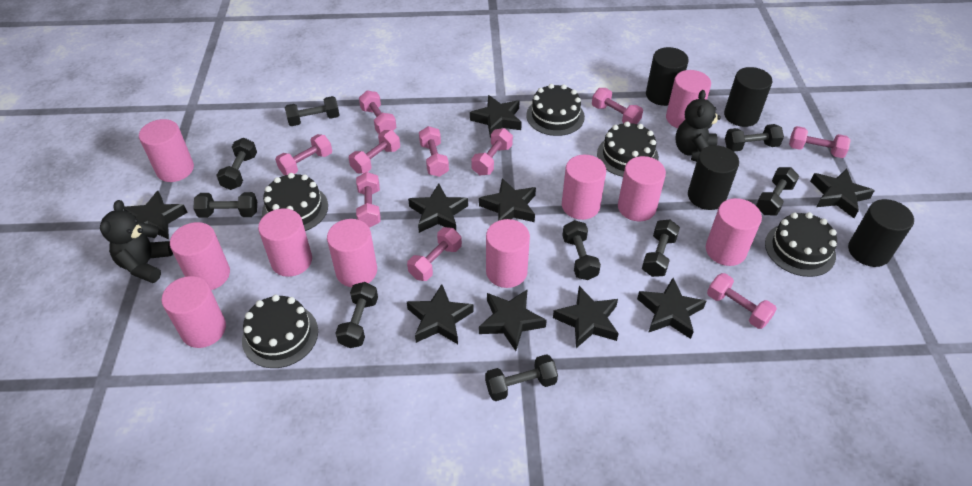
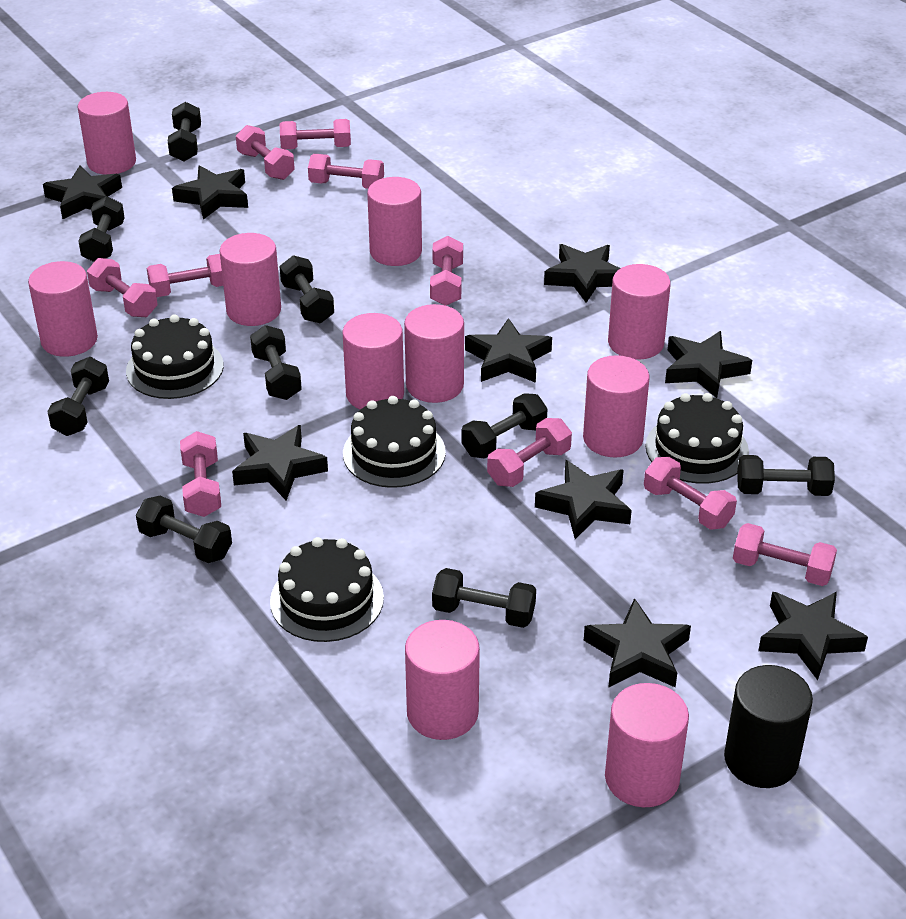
black cake: [242,294,318,368] [262,173,328,231] [526,84,585,136] [597,121,659,177] [765,212,837,277] = 5 -> [126,314,224,399] [270,537,384,642] [343,396,446,488] [646,393,749,484] = 4
black cylinder: [646,47,689,106] [688,145,739,210] [724,67,772,127] [848,199,914,267] = 4 -> [724,665,813,788] = 1
black teddy bear: [100,200,173,283] [675,90,721,162] = 2 -> none = 0

